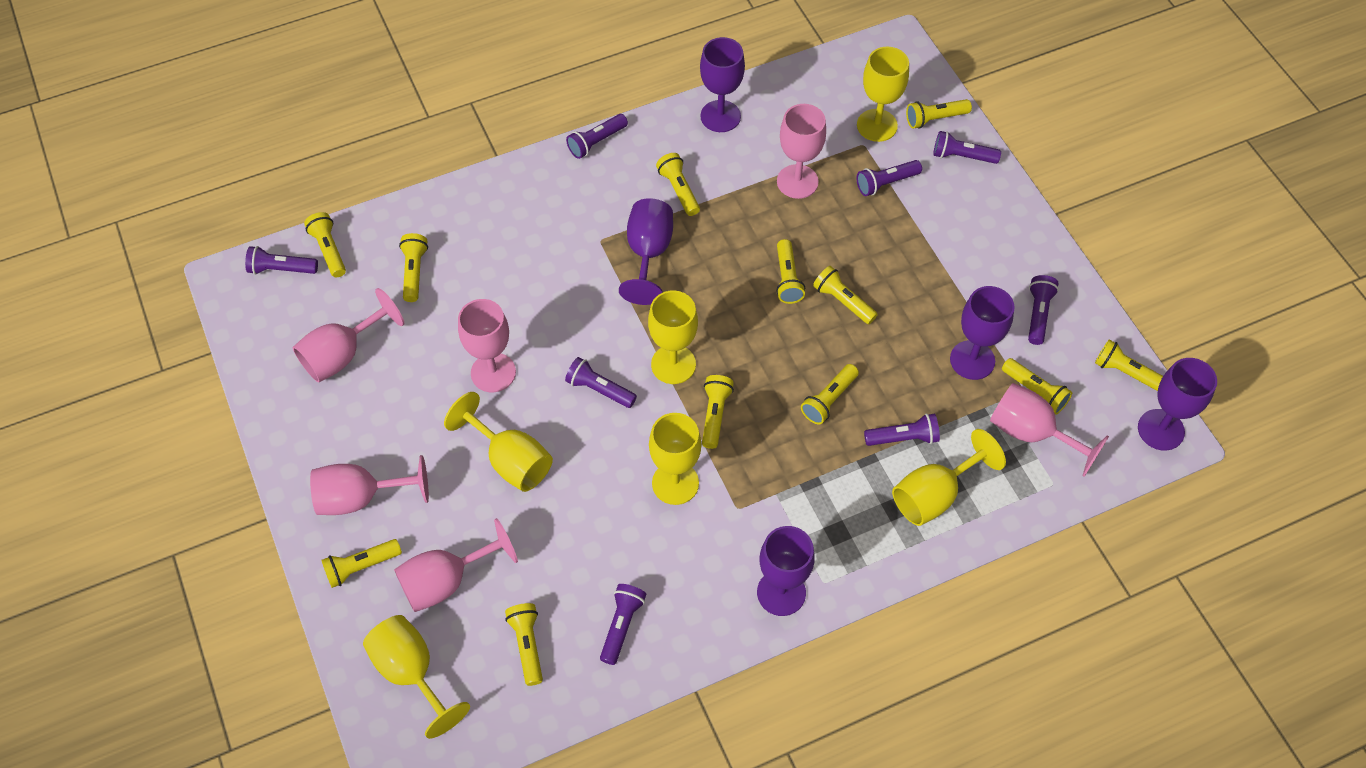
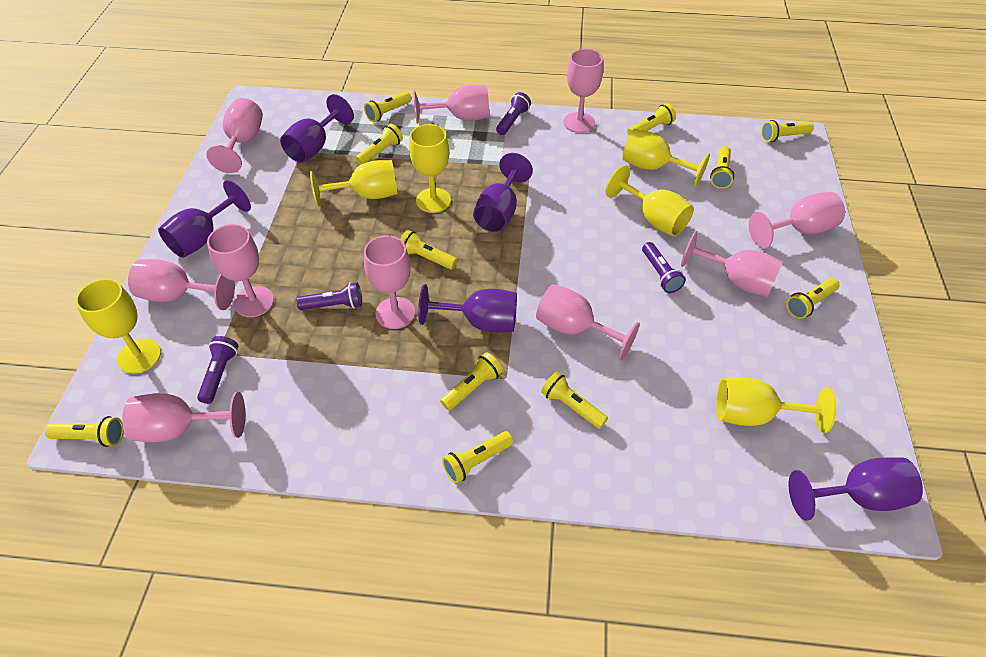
pink goblet: [293,288,404,383] [310,455,429,515] [394,518,518,612] [458,299,516,392] [777,104,826,199] [990,383,1109,477] = 6 -> [122,392,245,442] [128,259,235,310] [206,98,263,173] [207,224,274,317] [364,235,415,329] [413,85,489,124] [536,284,640,361] [564,49,603,133] [681,230,783,297] [749,192,845,249] = 10
purple flashlight: [245,246,318,275] [565,357,637,408] [566,114,628,159] [600,584,646,665] [856,160,922,196] [864,414,940,446] [933,131,1001,164] [1028,275,1059,345] = 8 -> [197,336,238,404] [297,282,362,310] [496,92,531,135] [642,242,686,293] = 4
yellow flashlight: [304,212,346,277] [321,539,402,588] [399,233,428,302] [505,603,543,686] [656,153,700,216] [702,375,734,449] [776,239,805,304] [801,364,859,424] [813,266,878,324] [906,99,972,129] [1002,358,1072,415] [1095,340,1163,391] = 12 -> [45,416,124,447] [356,124,403,165] [364,92,412,122] [400,230,457,270] [440,352,503,410] [442,431,514,484] [541,371,608,429] [627,103,676,136] [710,146,734,189] [761,120,814,142] [786,278,840,319] = 11

